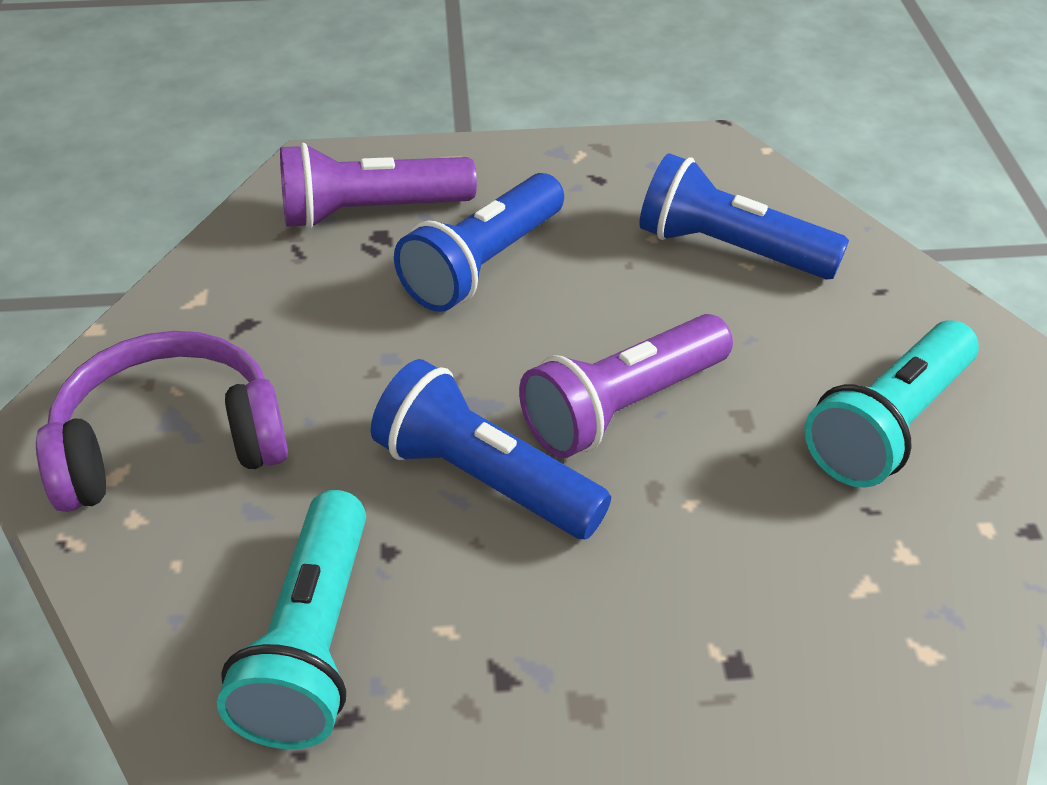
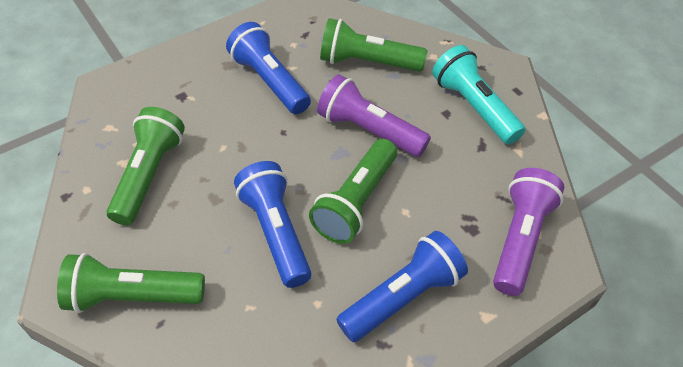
green flashlight: none = 0 -> [57,253,205,313] [107,107,185,225] [309,139,397,244] [320,18,427,72] = 4
purple headphones: [36,331,288,512] = 1 -> none = 0
turquoise flashlight: [217,490,366,749] [804,320,979,488] = 2 -> [432,45,525,144] = 1

